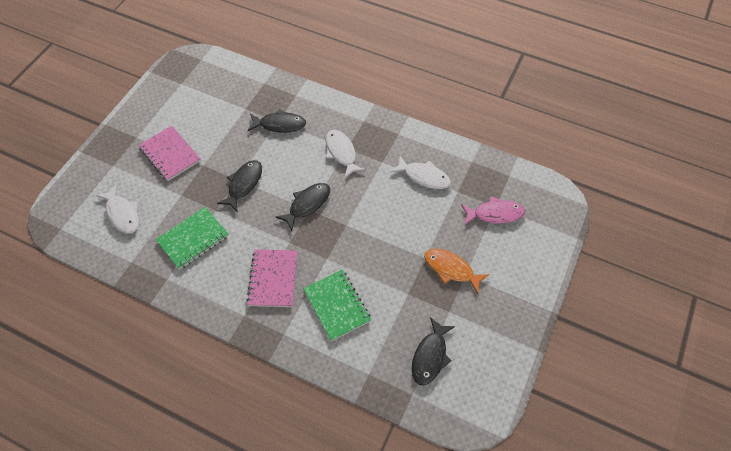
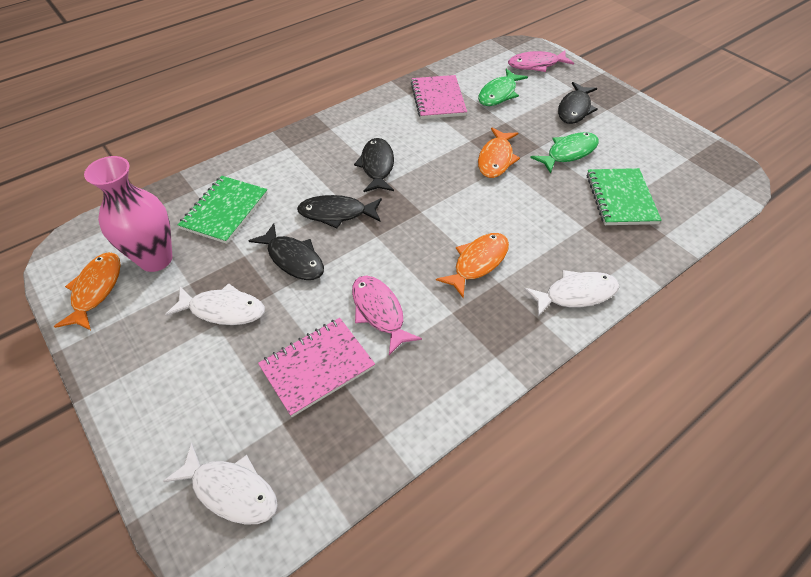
green fish: none = 0 -> [478,68,528,106] [530,132,599,174] = 2
orange fish: [424,249,489,294] = 1 -> [54,252,120,330] [436,233,509,298] [478,128,520,178] = 3
pink fish: [461,196,525,224] = 1 -> [352,275,422,355] [508,51,574,72] = 2
pink vase: none = 0 -> [84,156,172,272] = 1

